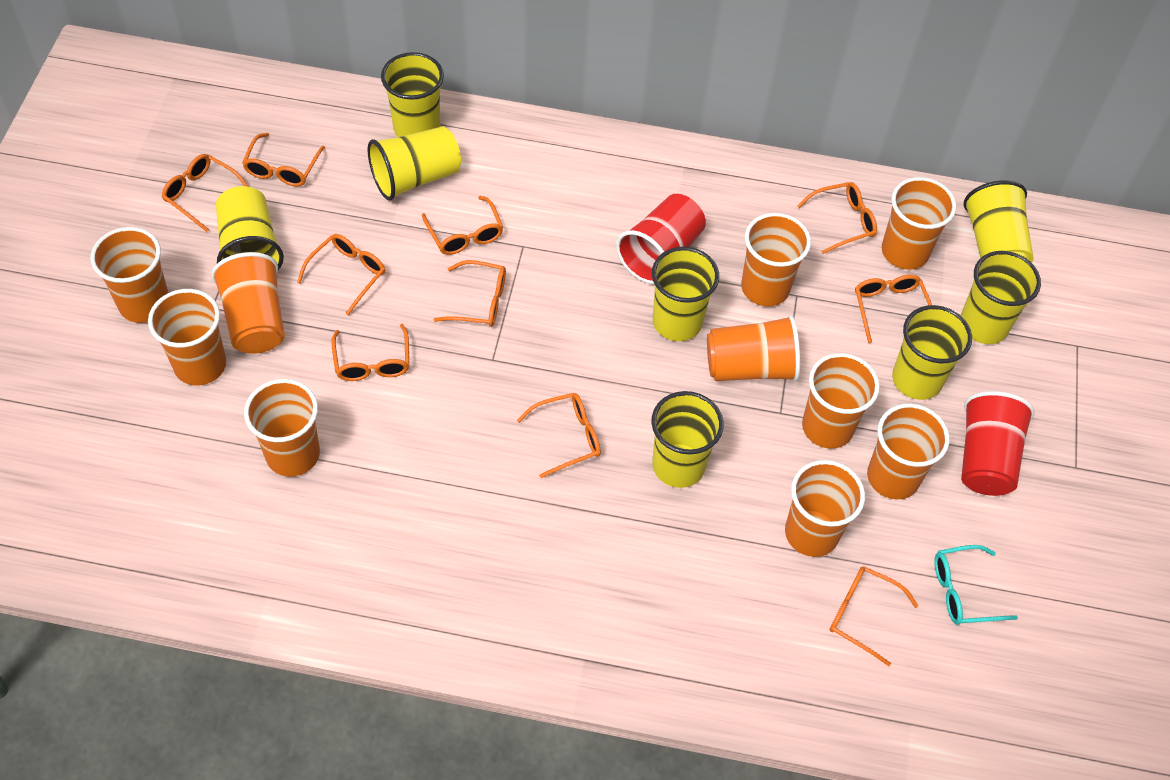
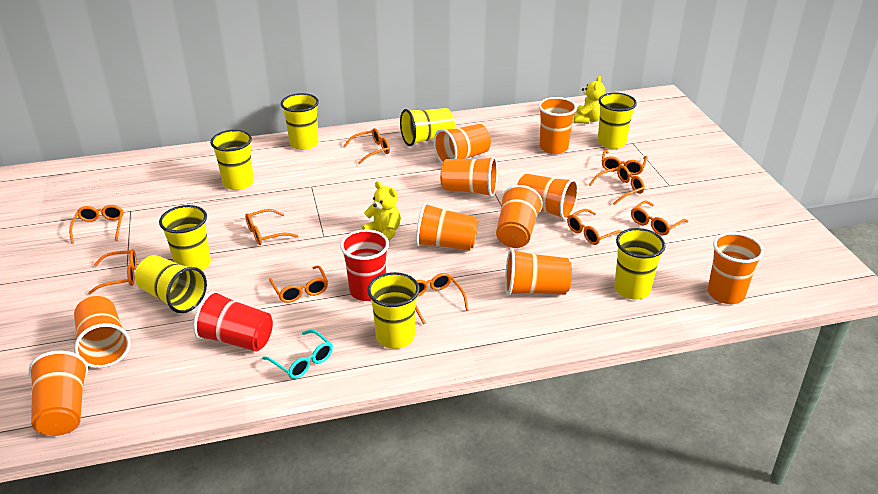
yellow teddy bear: none = 0 -> [362,181,401,241] [574,76,605,124] = 2

